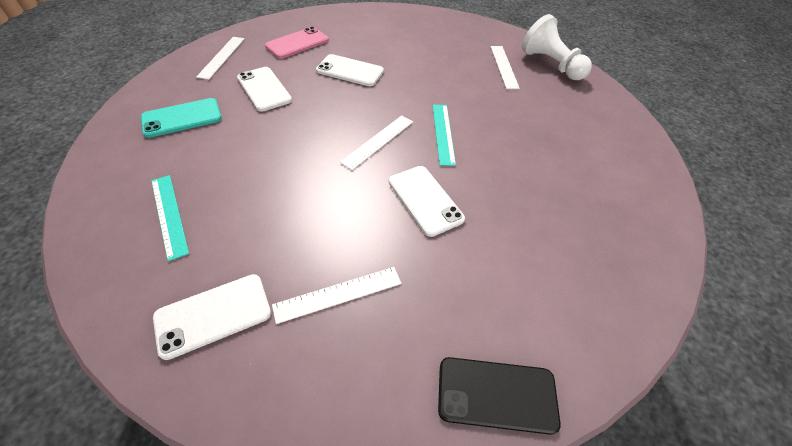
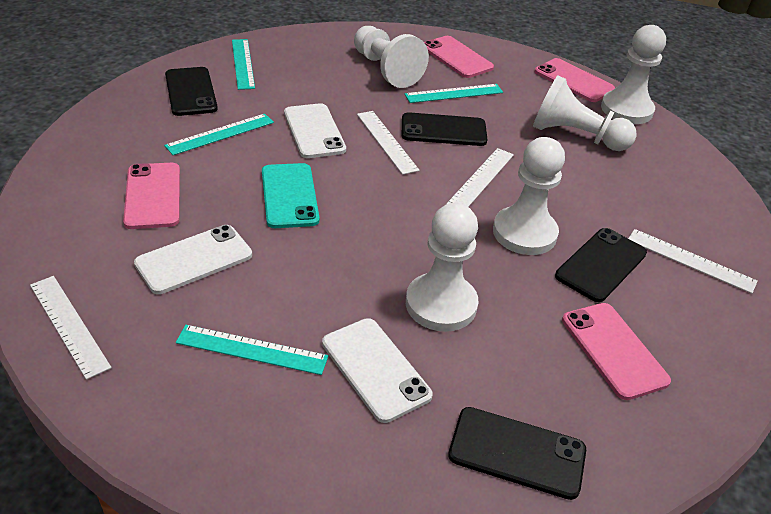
black phone: [438,357,561,435] = 1 -> [165,67,218,116] [402,112,487,146] [448,407,586,500] [555,228,647,302] = 4
pink phone: [265,27,329,59] = 1 -> [123,163,180,229] [424,36,494,78] [535,58,615,102] [562,303,671,400] = 4
turquoise ruler: [151,175,189,261] [433,105,456,166] = 2 -> [164,114,274,155] [176,325,328,375] [232,39,255,90] [405,84,503,103] = 4
white pawn: [522,14,592,80] = 1 -> [354,26,429,88] [406,203,478,332] [493,137,565,255] [533,75,637,151] [601,25,666,124] = 5
white phone: [153,274,271,360] [237,67,292,112] [316,54,384,86] [389,166,465,237] = 4 -> [134,225,252,294] [284,103,346,158] [322,318,433,423] = 3

